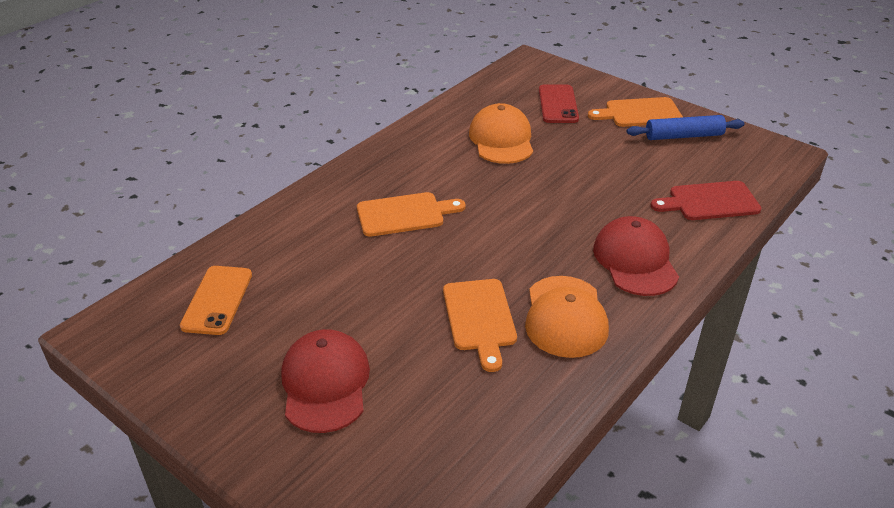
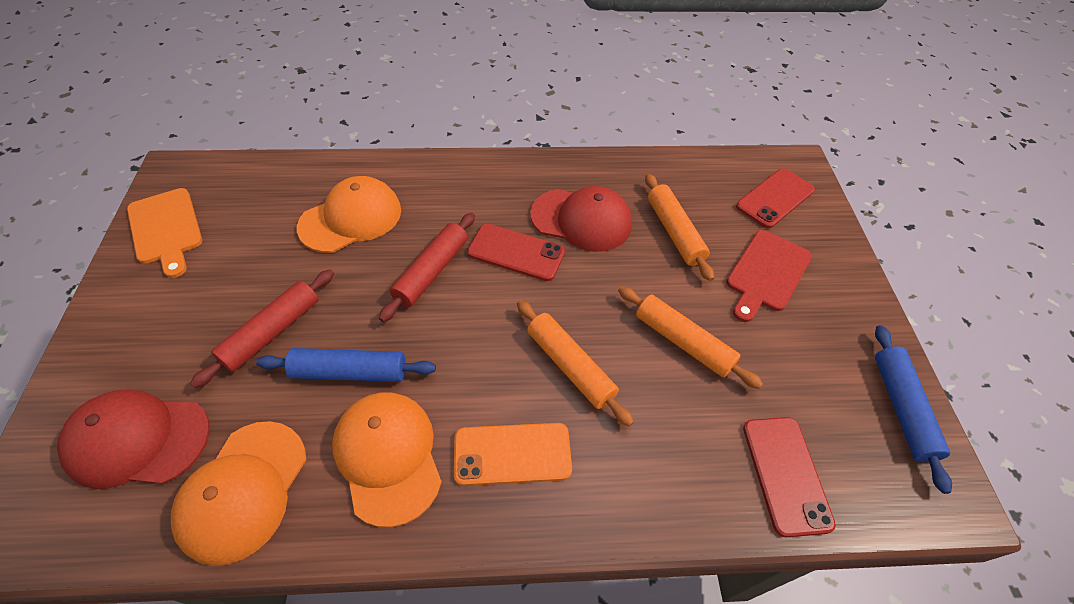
blue rolling pin: [627,115,745,140] = 1 -> [256,348,436,382] [875,325,952,494] = 2
orange cap: [469,103,533,164] [525,276,609,358] = 2 -> [171,421,306,566] [297,176,401,253] [332,392,442,527] = 3
orange cutting board: [357,192,466,237] [443,279,517,372] [588,97,683,127] = 3 -> [127,188,202,278] = 1
orange rolling pin: none = 0 -> [517,300,634,427] [618,286,763,389] [645,174,714,281] = 3
red phone: [539,84,579,123] = 1 -> [467,224,565,281] [736,168,815,228] [743,417,836,537] = 3
red rolling pin: none = 0 -> [190,269,334,388] [379,213,475,322] = 2

